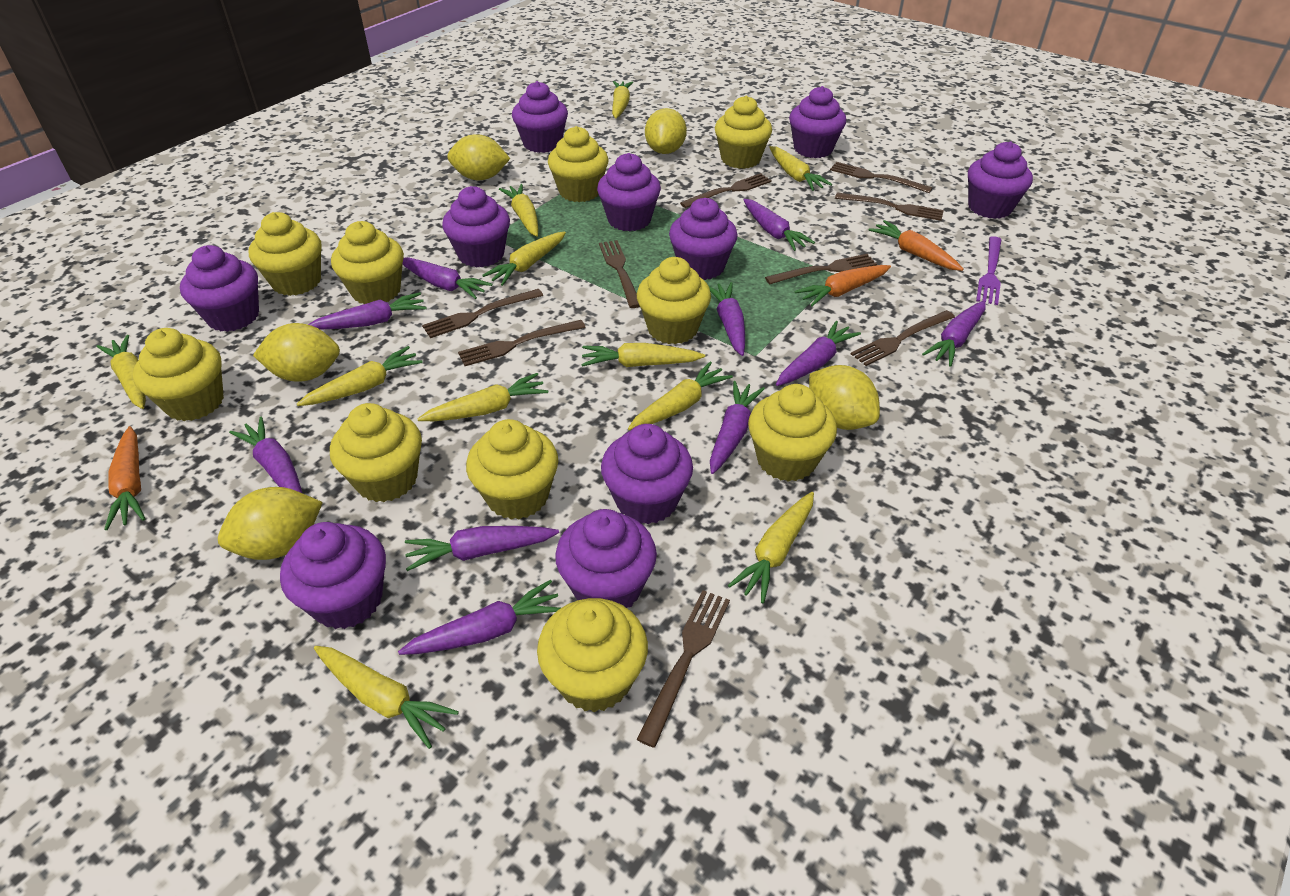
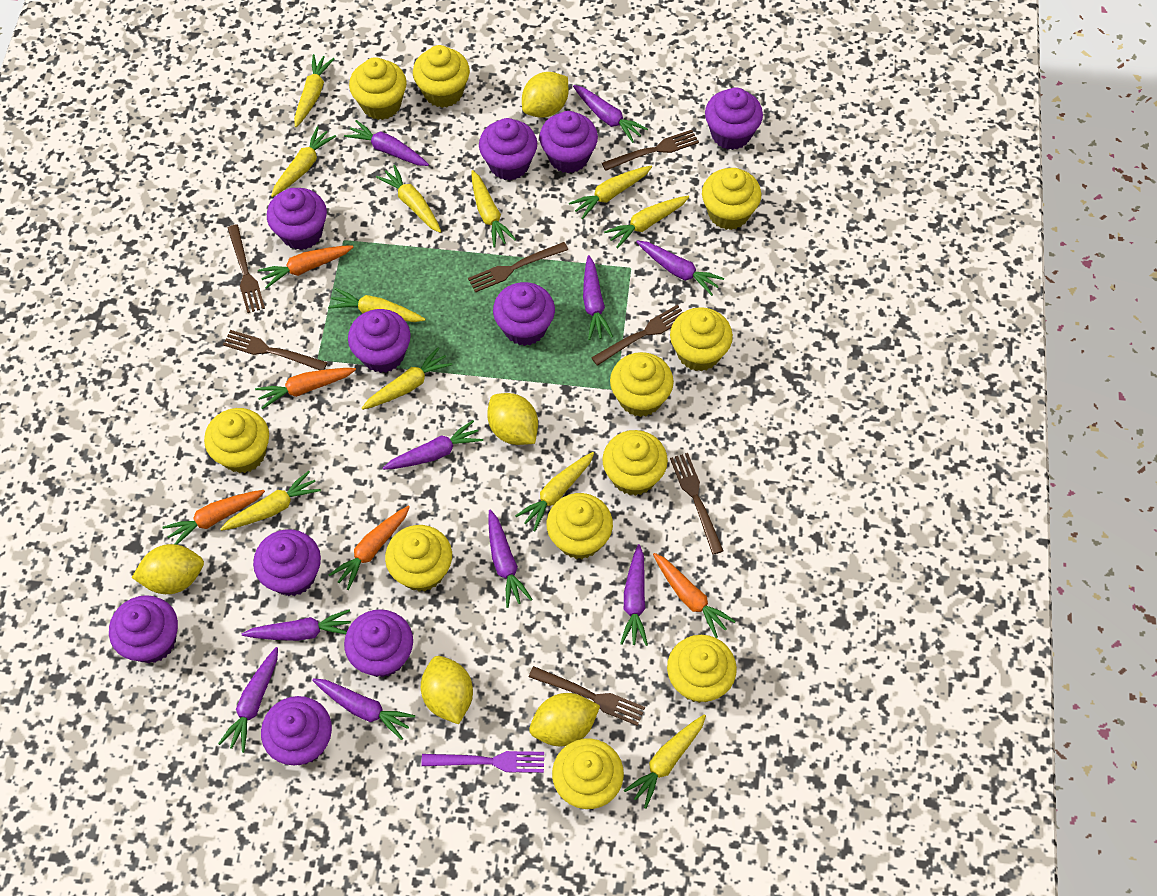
brown fork: [422,289,543,338] [458,320,586,366] [599,240,640,308] [637,590,730,748] [680,173,772,208] [765,254,877,284] [830,162,933,193] [835,193,944,221] [851,310,955,366] = 9 -> [223,330,328,370] [228,224,265,313] [468,242,568,293] [529,666,645,726] [591,305,683,366] [602,130,699,171] [670,453,723,555] = 7
orange carrot: [104,426,145,530] [794,265,891,307] [869,220,964,271] = 3 -> [162,490,265,545] [255,368,356,409] [258,245,353,289] [329,506,410,590] [653,553,736,638] = 5
yellow cupcake: [132,328,224,421] [249,212,321,296] [330,403,422,502] [331,221,404,304] [466,419,558,520] [537,598,648,713] [548,126,608,202] [637,257,711,344] [715,96,772,169] [748,384,837,482] = 10 -> [204,408,269,473] [349,57,407,120] [385,525,452,591] [413,45,470,108] [547,493,613,559] [552,738,624,809] [602,430,668,496] [610,352,674,417] [667,635,737,703] [670,307,733,372] [702,168,761,230] = 11

